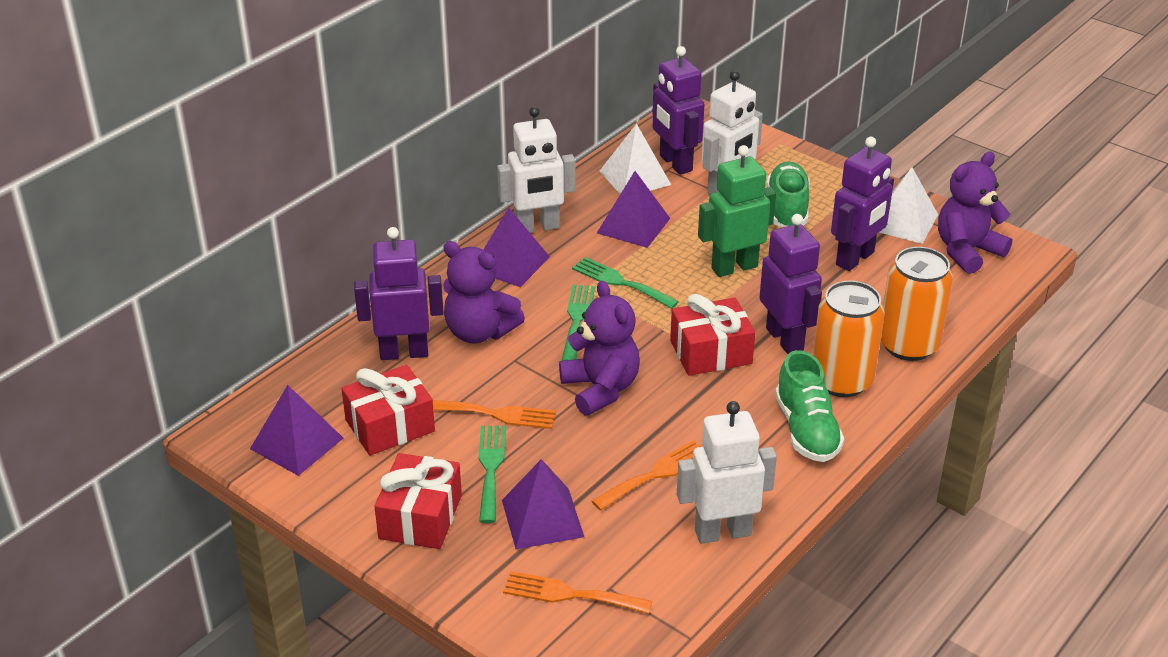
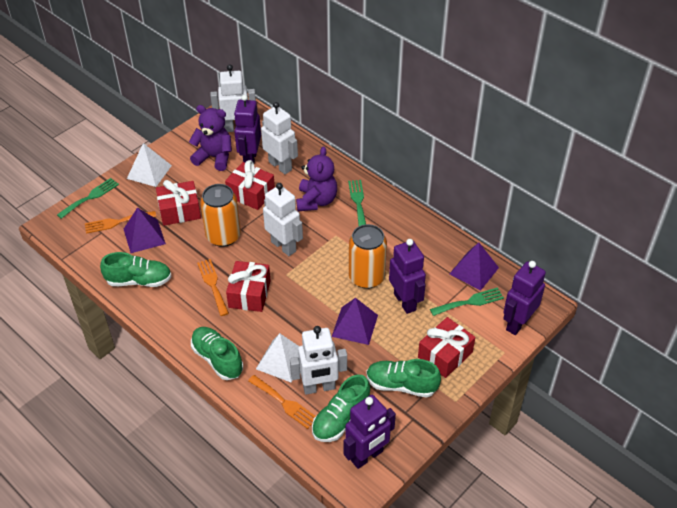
green robot: [698,145,776,277] = 1 -> none = 0
green shoe: [767,162,810,227] [775,350,844,462] = 2 -> [100,252,172,287] [191,327,243,380] [312,375,370,442] [366,359,441,397] = 4
purple pyramid: [250,385,343,476] [483,207,550,287] [502,459,584,549] [597,171,670,248] = 4 -> [124,207,166,253] [332,298,378,345] [450,242,499,291] = 3
purple teddy bear: [443,241,525,343] [559,281,640,416] [938,152,1012,274] = 3 -> [189,105,232,171] [296,146,337,211] = 2
red gift: [341,365,435,455] [374,453,462,549] [670,294,755,376] = 3 -> [156,180,201,226] [225,160,275,210] [226,261,271,312] [418,317,475,378] = 4
white robot: [497,106,576,233] [677,401,777,544] [702,70,763,195] = 3 -> [210,64,256,132] [261,102,298,174] [263,183,303,256] [290,326,347,395] = 4

